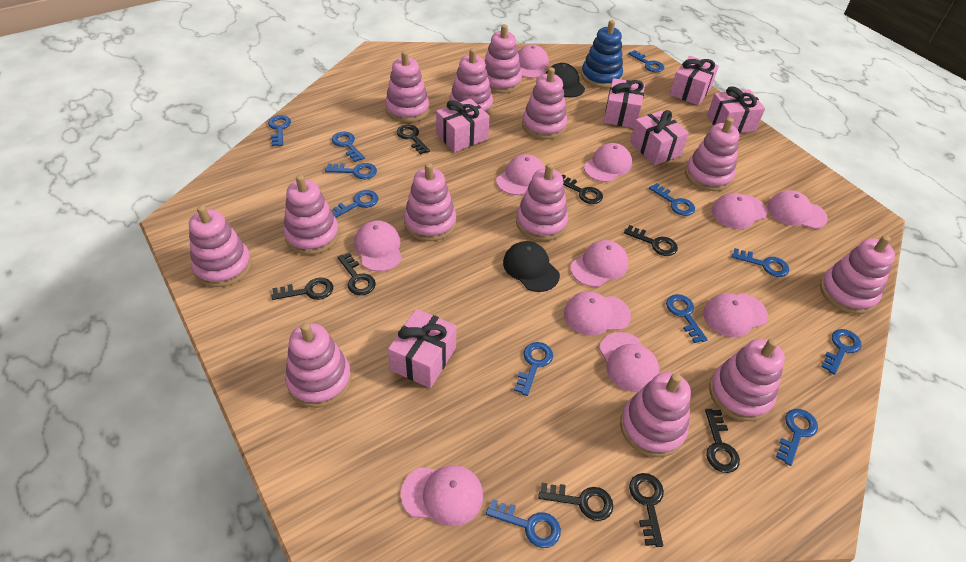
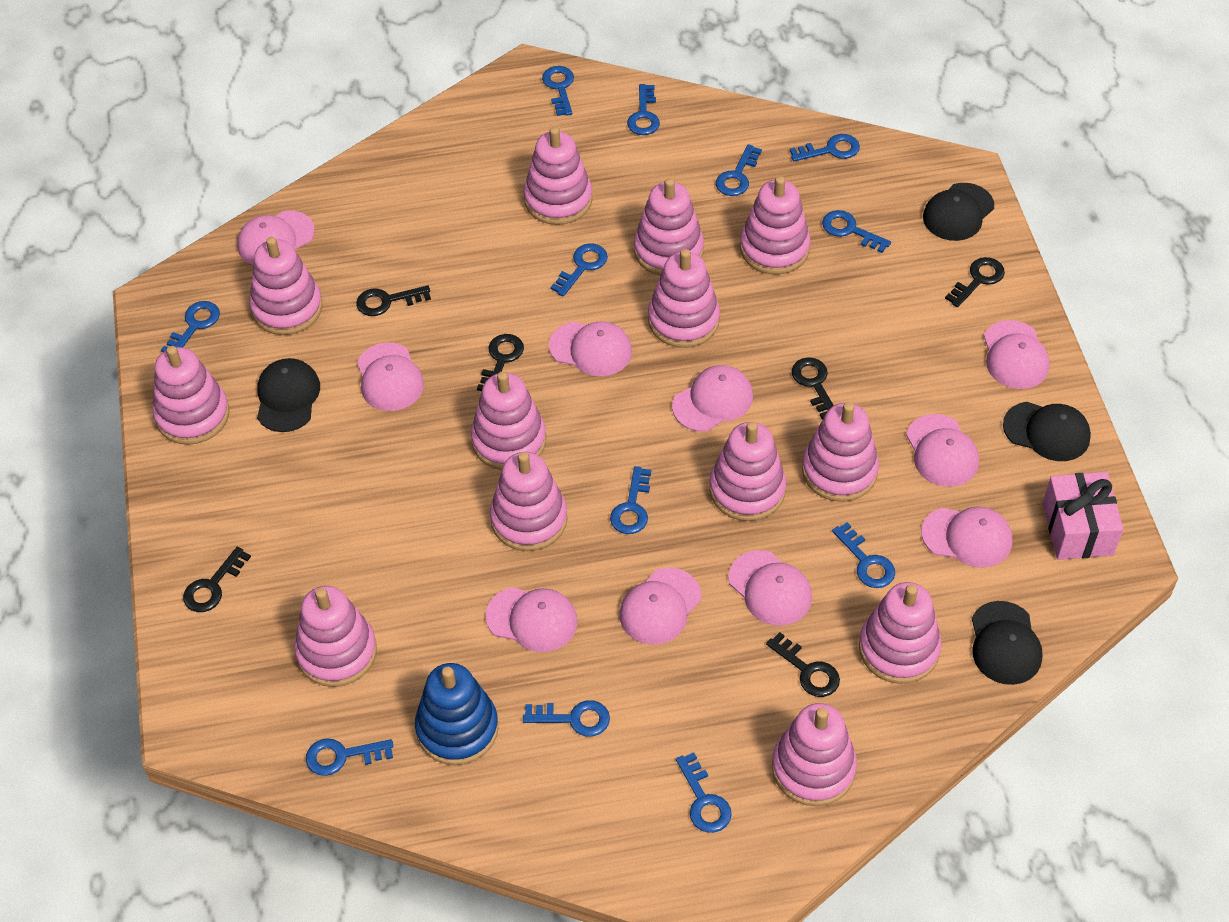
black cap: [503,241,560,292] [546,63,585,97] = 2 -> [257,358,320,432] [923,183,994,241] [972,601,1042,685] [1003,402,1091,461] = 4
black key: [271,278,333,300] [337,253,376,295] [397,125,430,155] [538,483,613,521] [562,174,603,204] [624,225,678,256] [629,473,664,547] [705,409,740,473] = 8 -> [183,546,251,612] [356,285,431,316] [477,334,524,391] [766,632,840,697] [792,357,834,420] [945,257,1005,307] = 6
pink cap: [354,220,402,272] [401,465,483,526] [496,154,545,195] [517,45,549,78] [564,291,631,336] [570,240,629,287] [584,143,632,182] [599,332,660,392] [703,293,768,337] [712,193,767,229] [767,190,828,229] = 11 -> [237,210,315,265] [357,342,424,411] [486,587,578,652] [549,321,632,376] [620,568,701,644] [672,365,753,432] [728,550,812,626] [906,414,979,487] [921,507,1012,568] [984,320,1050,389] = 10
pink gift: [388,309,456,388] [436,98,490,152] [604,78,645,128] [630,110,689,165] [670,56,719,105] [707,86,765,133] = 6 -> [1043,472,1123,560] = 1

